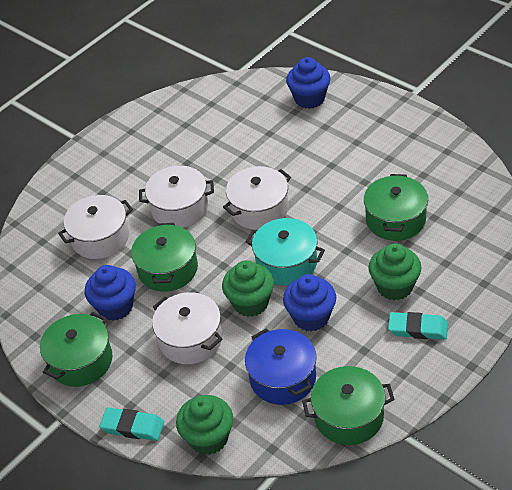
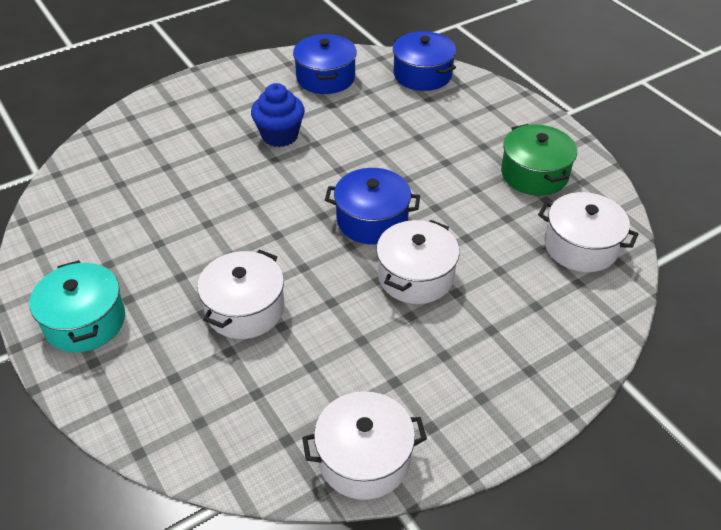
blue cupcake: [85,265,136,321] [283,274,336,331] [286,57,331,109] = 3 -> [251,83,305,147] = 1
blue pot: [245,328,317,405] = 1 -> [293,34,357,94] [325,168,420,244] [393,31,456,91] = 3
green cupcake: [176,395,233,455] [222,260,274,317] [368,243,422,300] = 3 -> none = 0
green pot: [40,312,112,387] [131,223,198,292] [302,366,395,445] [364,174,428,241] = 4 -> [501,124,577,196] = 1
turquoise eraser: [99,408,164,441] [388,312,448,340] = 2 -> none = 0

